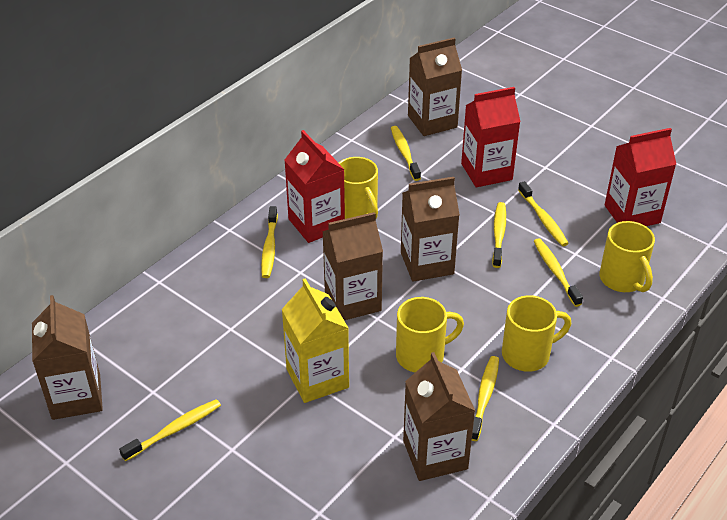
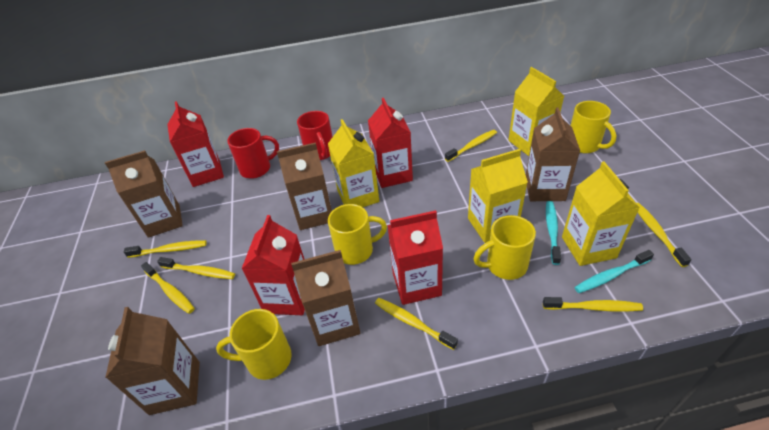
red carton: [285,130,345,243] [461,87,520,187] [605,128,676,226] = 3 -> [167,101,224,187] [242,215,305,315] [368,98,413,188] [387,210,443,305] = 4
red mug: none = 0 -> [227,128,279,179] [297,111,333,160] = 2
turquoise toothbrush: none = 0 -> [546,201,561,265] [574,250,654,293] = 2
yellow carton: [282,278,349,403] = 1 -> [328,119,379,207] [468,149,528,243] [509,67,564,156] [562,161,640,266] = 4

